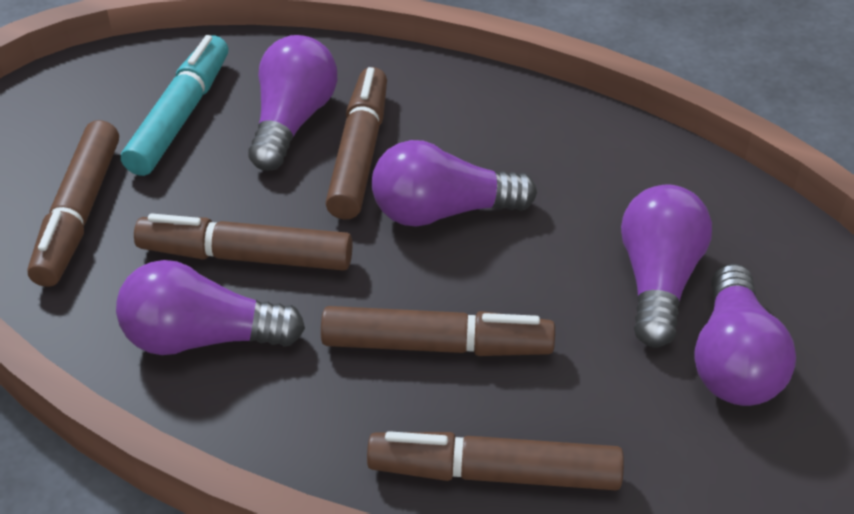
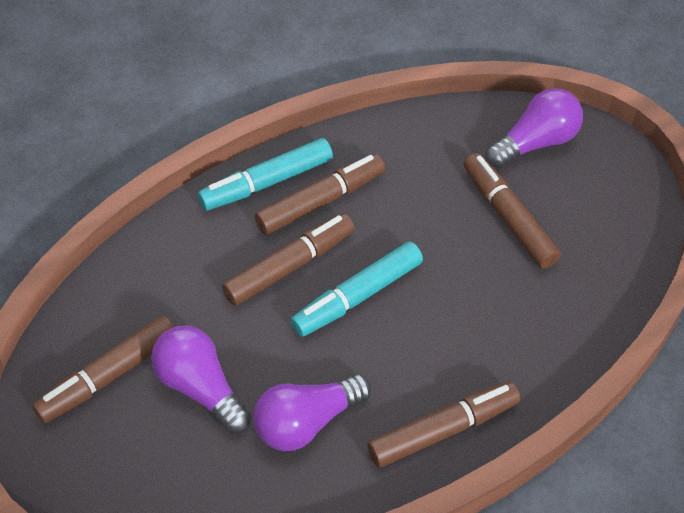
purple light bulb: [116,260,305,355] [248,35,337,171] [372,140,537,226] [621,184,712,347] [694,264,796,406] = 5 -> [151,325,251,434] [253,374,371,451] [485,88,583,168] = 3
turquoise marker: [121,35,228,176] = 1 -> [198,138,333,210] [290,241,423,337] = 2

